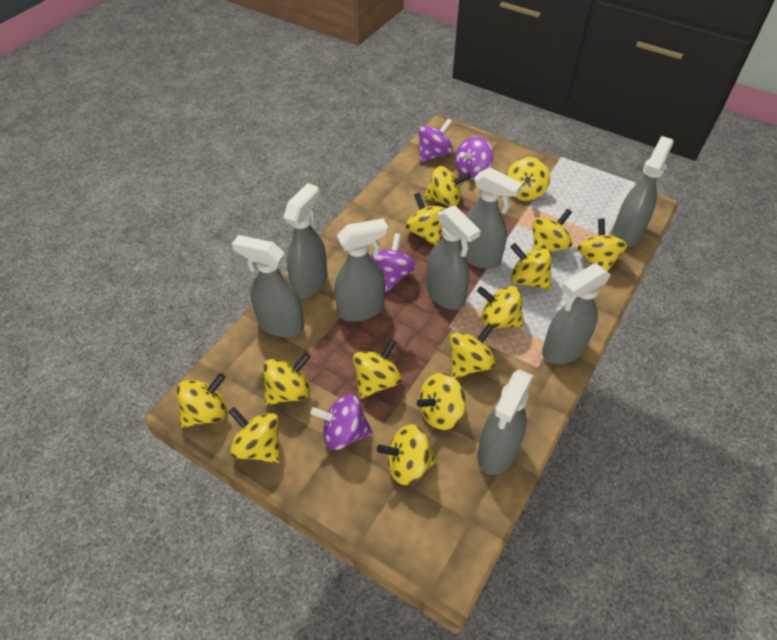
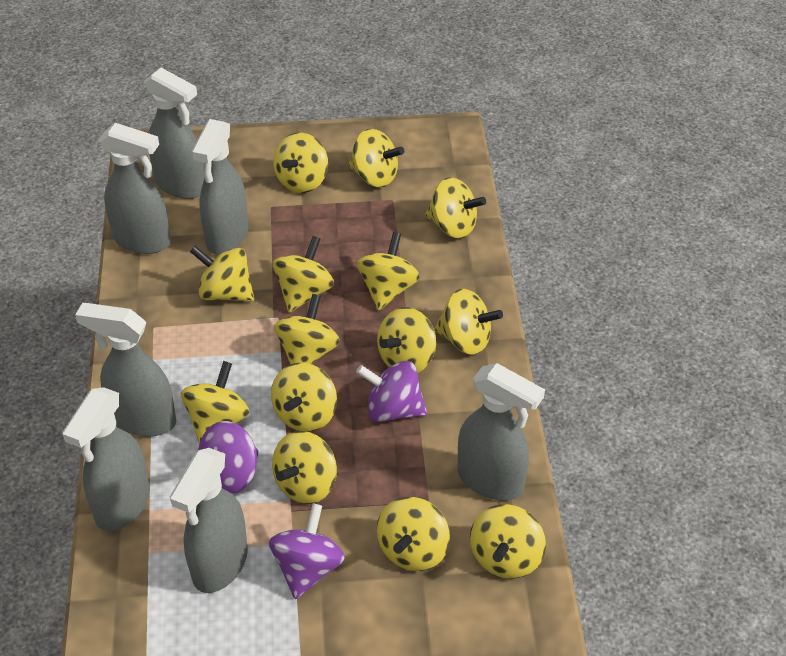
grey spray bottle: [232,235,304,337] [283,183,327,298] [334,218,388,322] [426,205,481,310] [460,168,522,269] [477,369,533,475] [542,264,611,364] [612,136,674,247] = 8 -> [62,387,150,531] [75,303,176,437] [99,123,171,254] [144,68,205,199] [170,448,248,593] [192,119,248,255] [458,363,545,501] = 7
purple spinning top: [310,394,373,450] [370,233,416,292] [418,118,453,162] [455,136,493,179] = 4 -> [198,421,259,494] [269,504,345,599] [356,361,427,422] = 3

